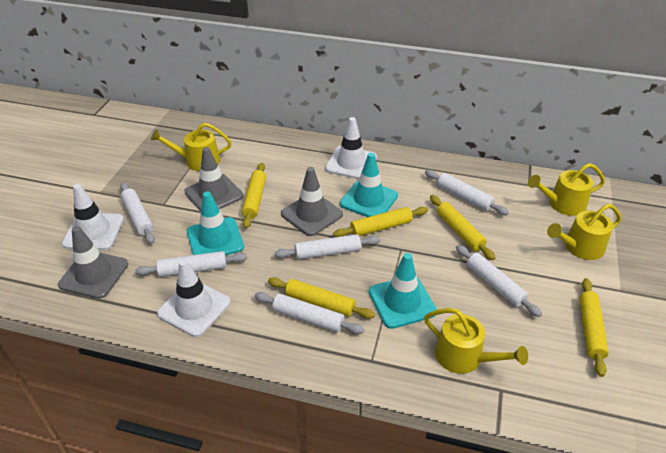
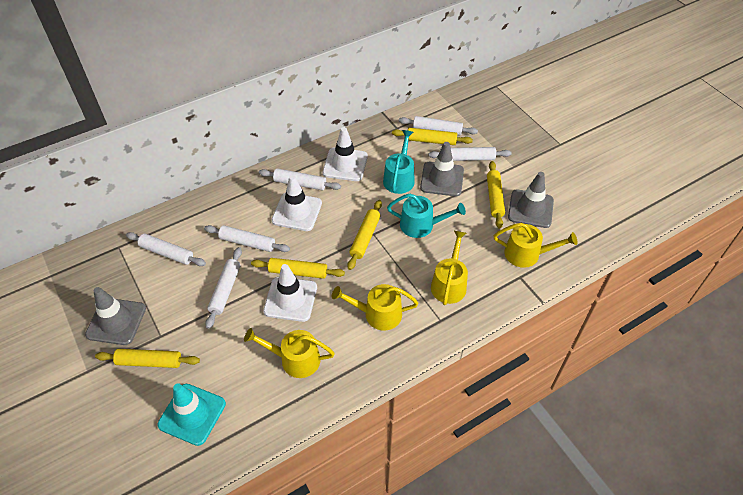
turquoise traffic cone: [187,191,244,256] [340,153,398,217] [369,253,437,329] = 3 -> [158,383,226,446] = 1
turquoise watering can: none = 0 -> [383,130,415,194] [387,193,466,238] = 2

